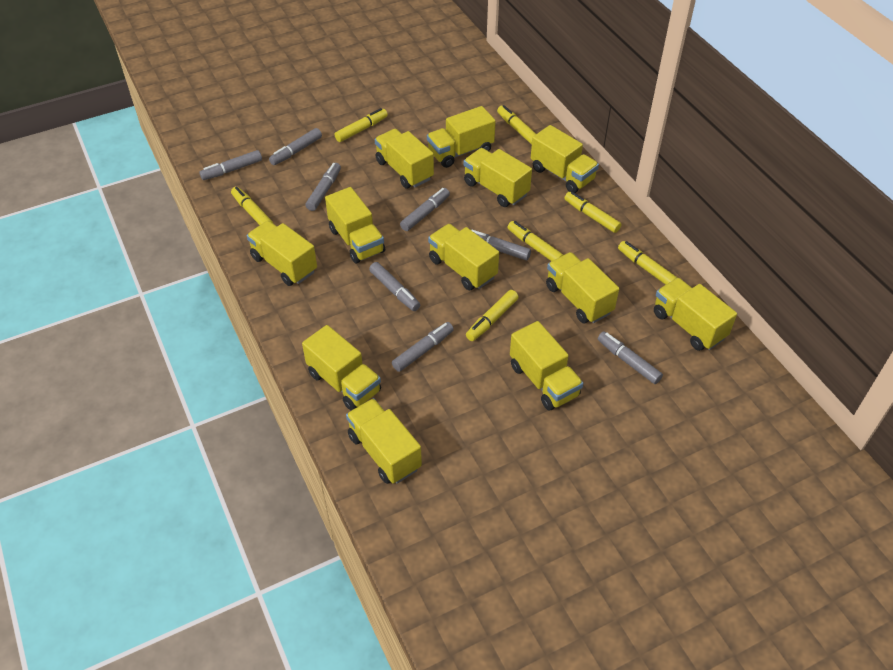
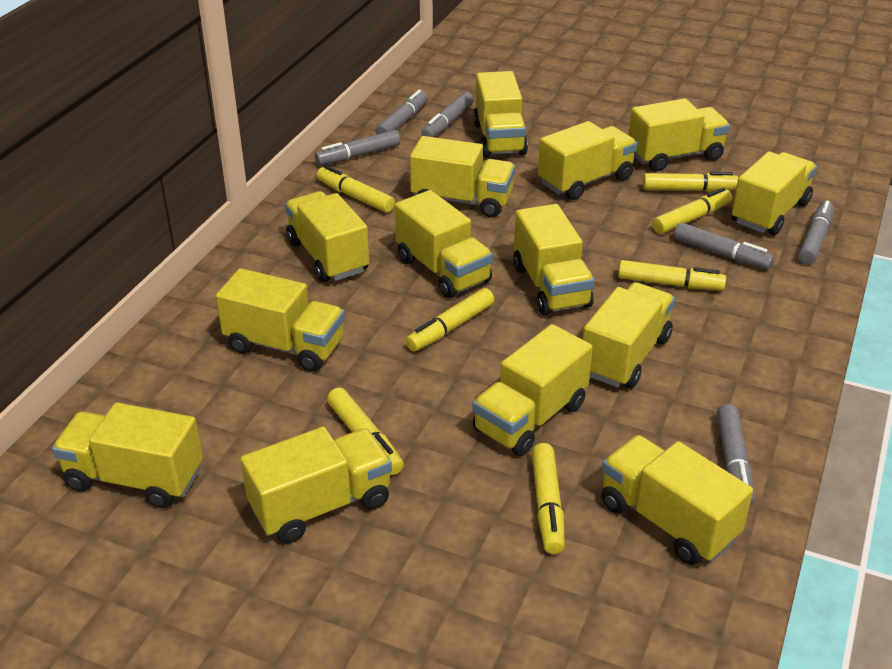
grey marker: [199,150,262,180] [269,128,322,165] [305,163,341,211] [369,262,420,311] [392,322,454,372] [400,188,450,231] [471,229,531,260] [598,332,663,384] = 8 -> [315,130,401,166] [375,90,428,135] [421,92,474,137] [674,222,774,270] [717,404,754,506] [798,200,834,265] = 6
yellow truck: [247,221,317,286] [302,325,381,411] [325,187,385,264] [346,398,422,484] [375,129,434,189] [427,106,496,168] [428,224,499,290] [464,148,532,207] [510,321,583,410] [531,125,599,193] [546,252,619,324] [654,278,737,351] = 12 -> [52,402,203,508] [216,268,345,372] [240,427,392,543] [285,191,369,282] [395,190,493,298] [410,136,515,217] [472,324,593,456] [473,71,528,157] [513,204,595,315] [538,121,637,200] [583,282,675,389] [601,435,753,565] [629,98,730,171] [731,151,817,235] = 14

